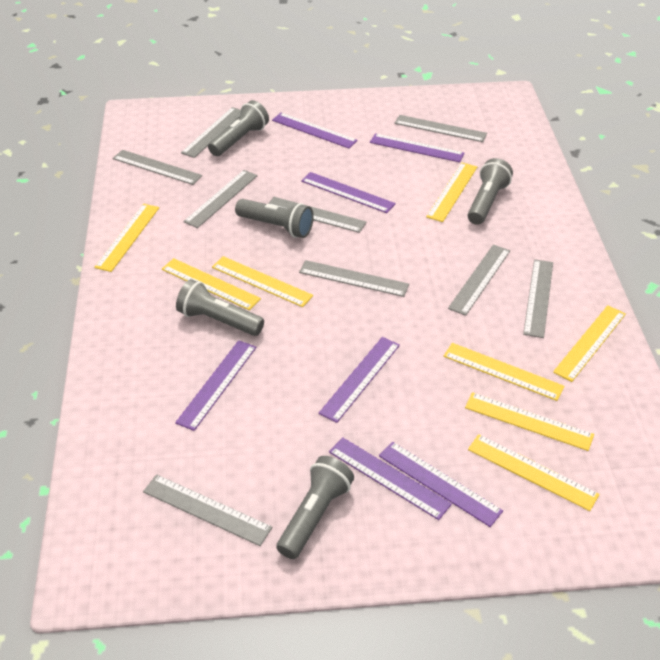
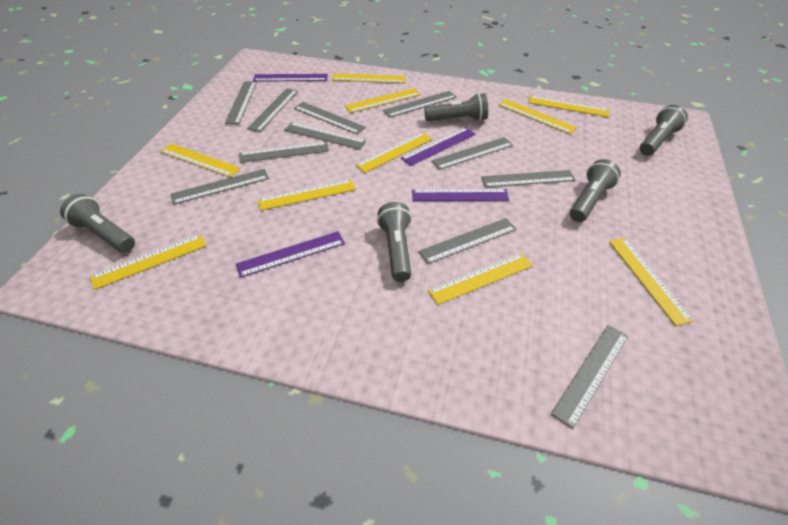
grey ruler: [113,150,202,185] [143,474,272,546] [181,107,241,158] [183,170,258,228] [268,197,366,233] [299,260,409,297] [394,115,487,142] [448,244,510,316] [523,259,553,338] = 9 -> [170,169,269,205] [225,81,257,124] [239,142,329,163] [247,88,298,132] [284,122,366,150] [294,102,366,135] [383,91,457,118] [418,218,516,264] [431,137,513,170] [481,170,576,187] [551,325,628,429] = 11
purple ruler: [175,340,256,431] [272,113,358,148] [301,172,396,213] [319,337,400,423] [329,437,452,520] [370,133,465,162] [379,442,503,527] = 7 -> [236,231,345,278] [253,74,328,82] [401,127,476,166] [412,189,509,201] = 4
yellow ruler: [94,204,159,272] [162,258,261,310] [212,256,313,307] [426,162,477,222] [444,343,565,401] [465,392,594,451] [468,434,600,511] [553,305,626,382] = 8 -> [90,234,207,290] [160,144,241,177] [258,179,356,211] [332,73,406,83] [345,88,421,113] [355,132,432,173] [428,253,533,305] [499,99,577,134] [528,96,609,117] [609,238,694,326] = 10

